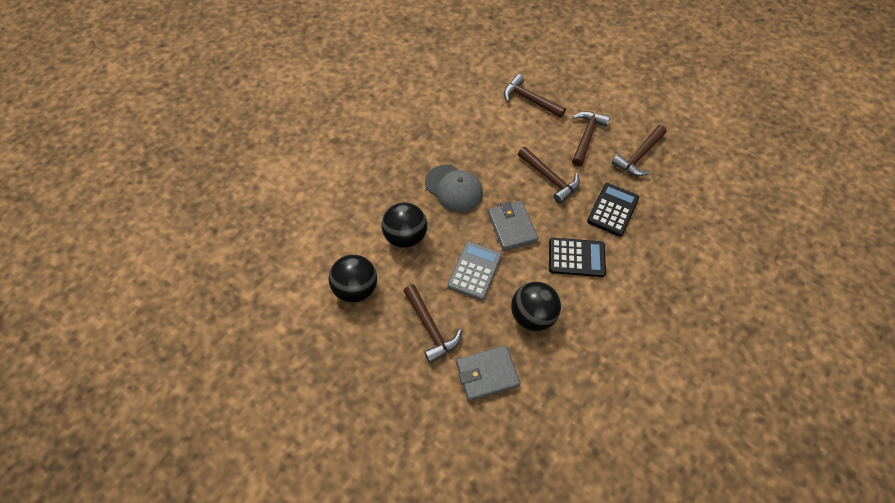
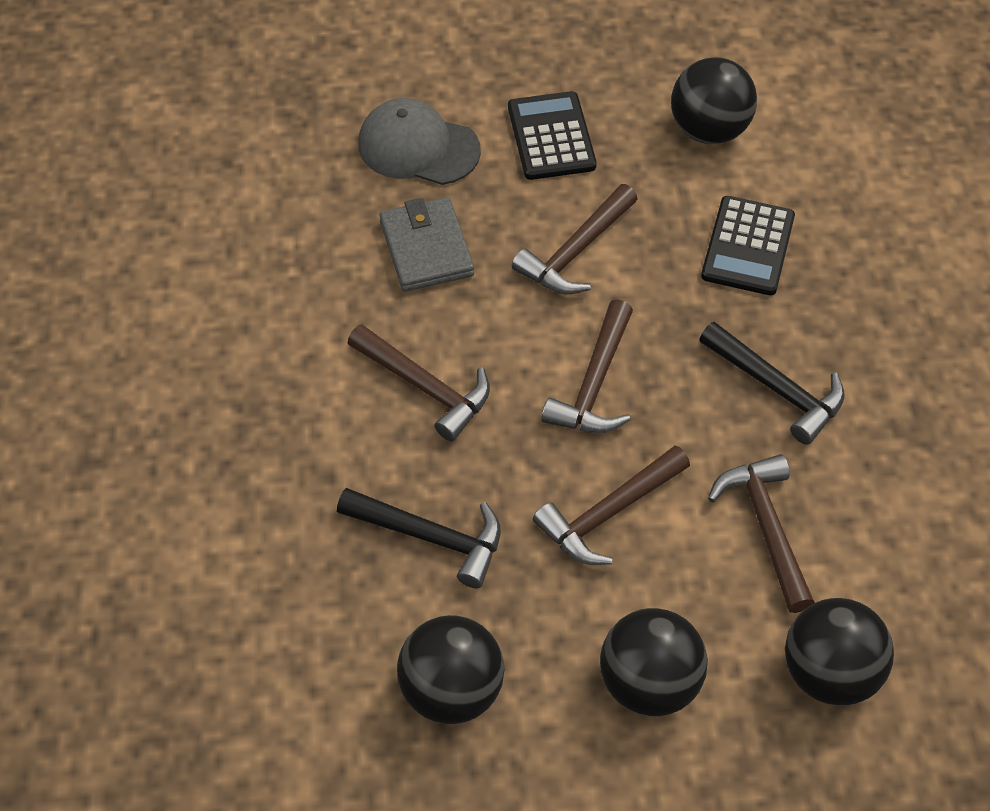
black ball: [329,255,377,303] [382,202,427,248] [511,282,561,331] = 3 -> [397,615,505,724] [600,608,708,717] [671,57,757,144] [785,598,894,706] = 4
black hammer: none = 0 -> [337,488,501,588] [699,322,845,445] = 2
grey calculator: [447,241,502,300] = 1 -> none = 0
grey wallet: [456,346,520,401] [488,201,538,251] = 2 -> [379,197,474,292] = 1

